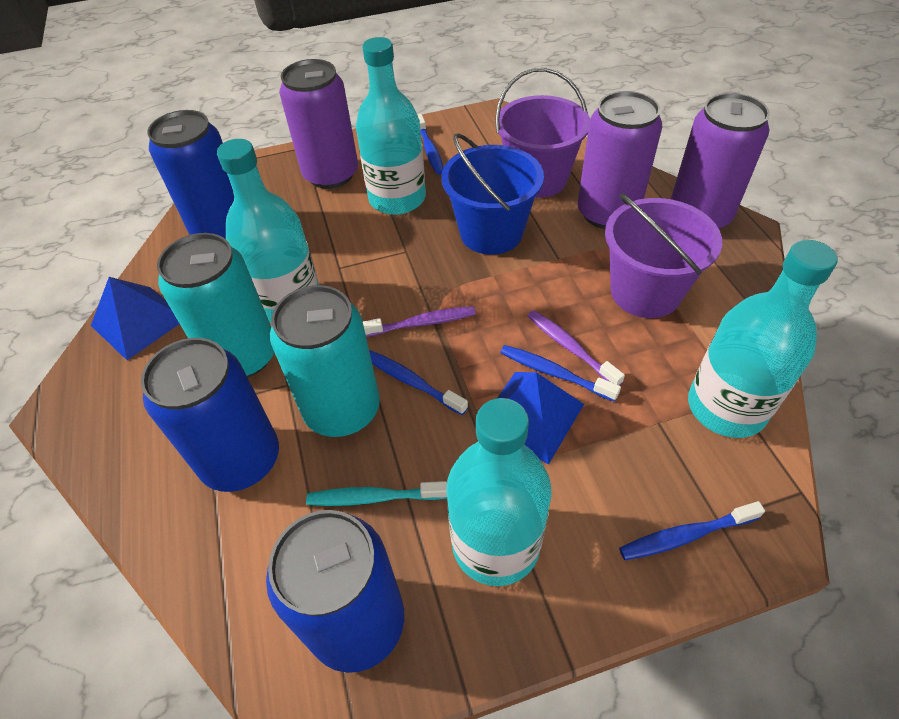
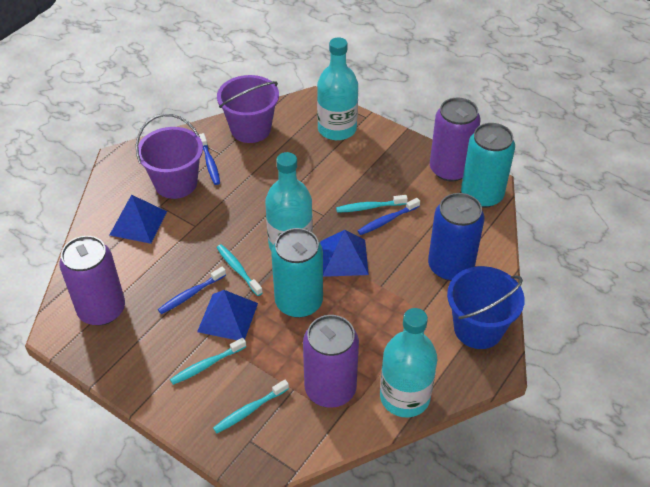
blue can: [141,338,279,492] [147,110,234,239] [266,510,404,673] = 3 -> [428,193,485,281] = 1
blue pyramid: [91,277,180,360] [498,372,584,464] = 2 -> [110,195,167,244] [197,290,258,340] [320,230,369,277] = 3
blue toothbrush: [369,350,468,415] [417,114,443,175] [500,345,621,402] [619,501,765,560] = 4 -> [158,267,226,314] [199,133,220,185] [358,198,420,235] = 3
purple toothbrush: [363,306,476,337] [528,310,625,386] = 2 -> none = 0
turquoise bottle: [217,139,319,323] [356,37,426,215] [446,398,551,586] [688,240,837,438] = 4 -> [265,152,313,251] [317,37,358,140] [380,308,437,417] = 3
turquoise toothbrush: [306,481,447,506] = 1 -> [170,338,246,385] [213,380,289,433] [217,244,263,296] [336,195,408,213] = 4

